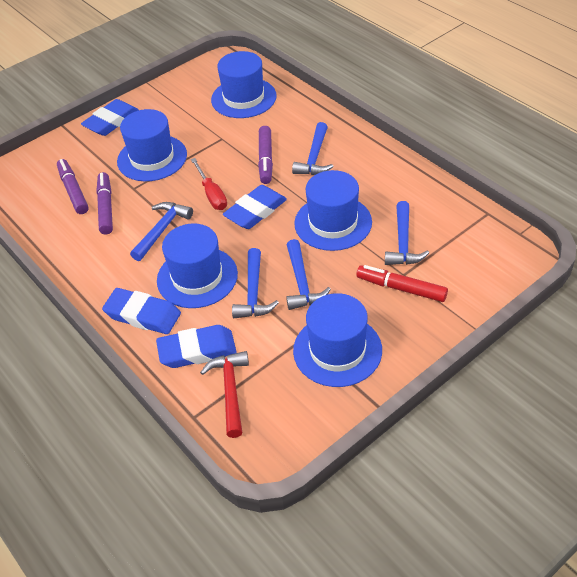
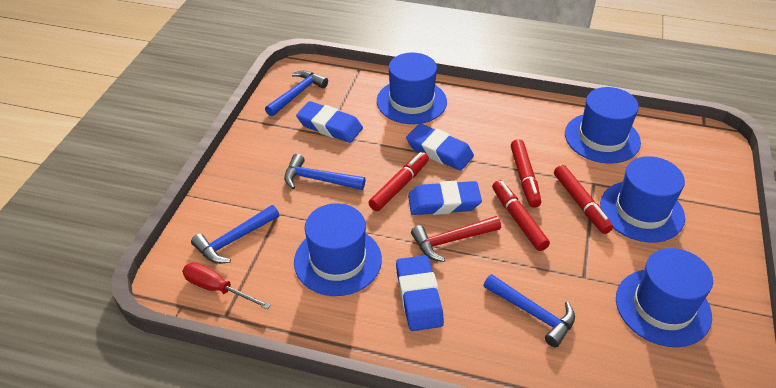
blue hammer: [130,202,193,261] [232,248,279,318] [286,239,331,310] [292,122,334,175] [385,201,429,265] = 5 -> [191,205,279,264] [265,71,328,117] [284,154,366,190] [483,274,575,348] = 4
purple marker: [57,159,89,214] [96,172,113,234] [258,126,273,184] = 3 -> none = 0
red marker: [356,265,448,302] = 1 -> [369,152,429,211] [492,180,550,251] [511,139,541,208] [554,165,613,234] = 4

